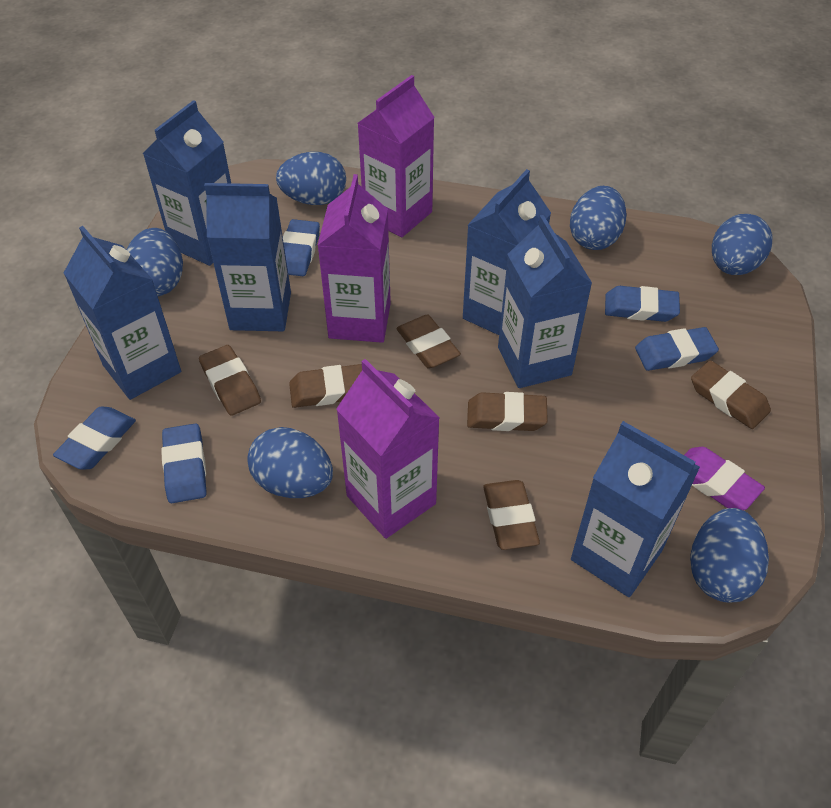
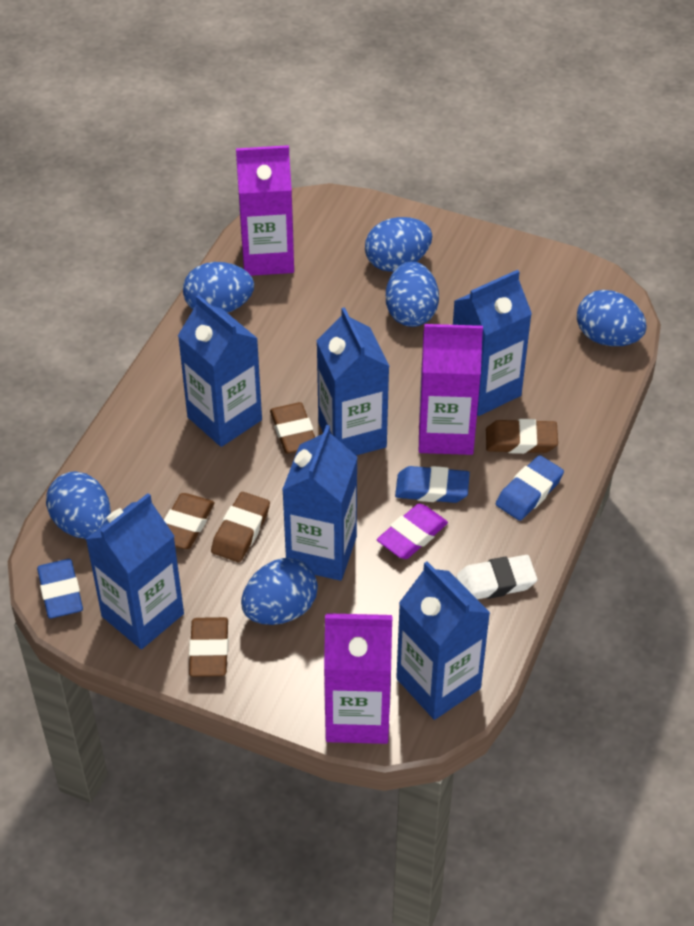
blue eraser: [53,406,136,470] [161,423,207,503] [283,219,320,276] [605,286,680,322] [635,327,719,371] = 5 -> [37,559,83,618] [395,466,470,503] [496,455,564,521] = 3
brown eraser: [199,345,261,416] [289,364,362,408] [396,315,461,369] [467,392,548,431] [483,480,540,550] [691,360,771,429] = 6 -> [164,493,215,549] [189,617,229,677] [211,492,270,562] [270,402,315,454] [486,419,558,454] = 5
white eraser: none = 0 -> [456,555,537,599] = 1

